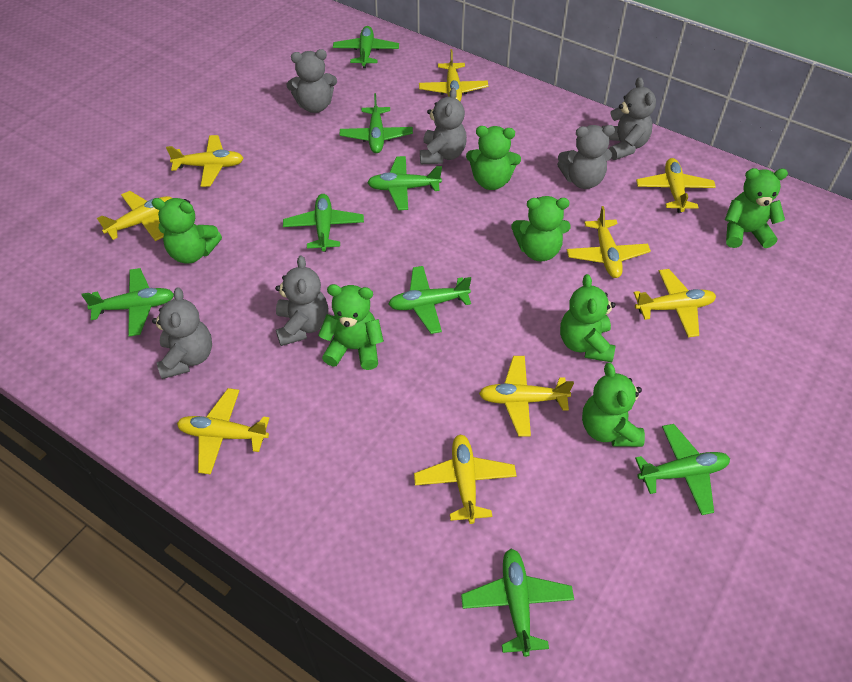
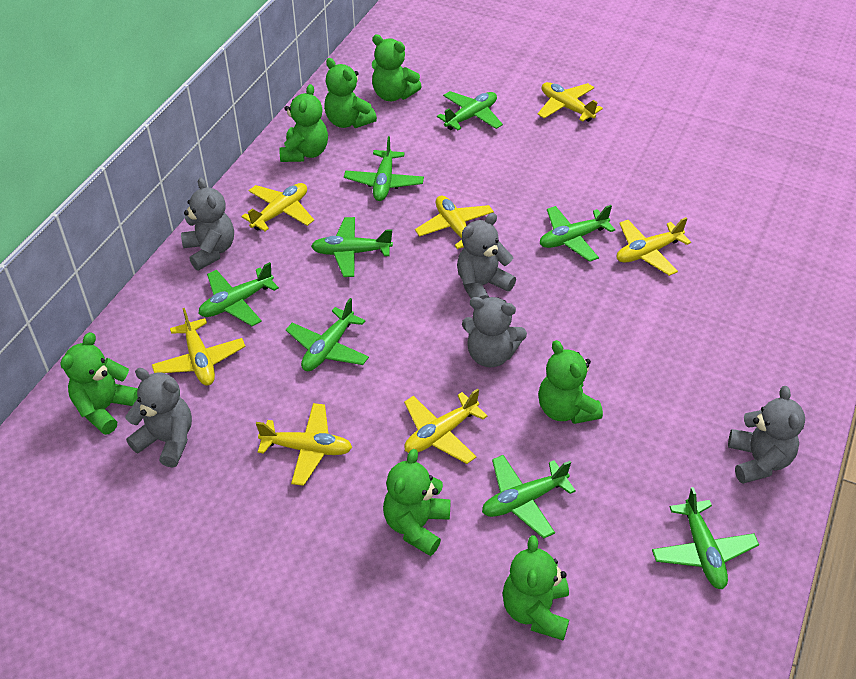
grey teddy bear: [152,287,212,379] [275,255,328,346] [287,49,337,113] [420,88,467,164] [557,125,615,189] [602,77,656,160] = 6 -> [125,368,192,468] [181,177,234,271] [457,213,516,300] [462,297,527,367] [728,386,805,484] = 5
yellow plane: [97,191,172,241] [166,135,244,187] [177,388,269,475] [414,435,517,524] [419,49,488,101] [479,356,574,437] [567,206,651,278] [634,269,716,337] [636,158,716,213] = 9 -> [152,308,245,386] [241,183,314,231] [256,403,353,486] [404,388,488,464] [415,196,494,249] [537,82,603,122] [617,217,691,276] = 7

